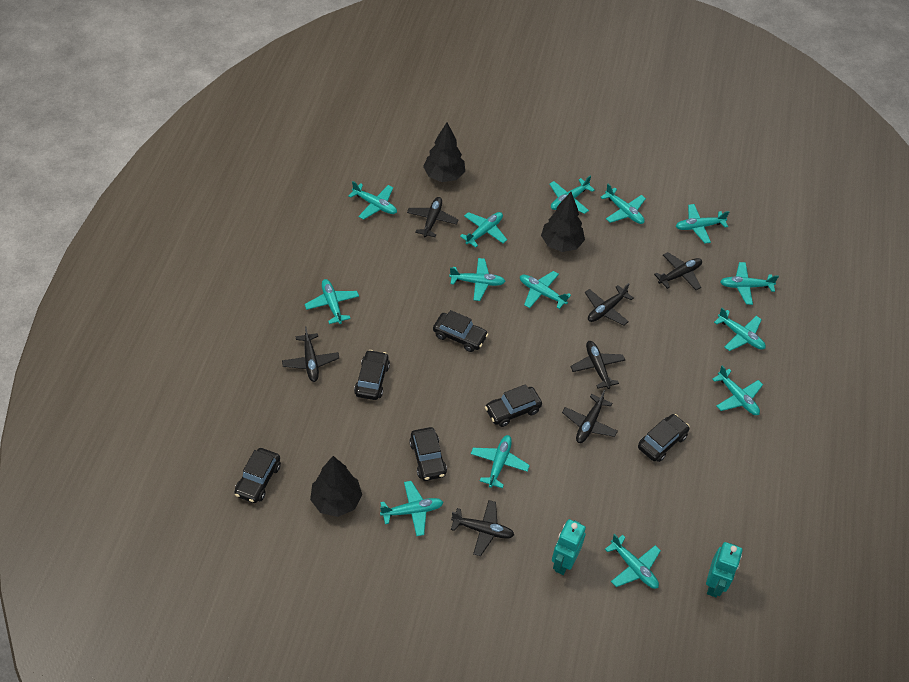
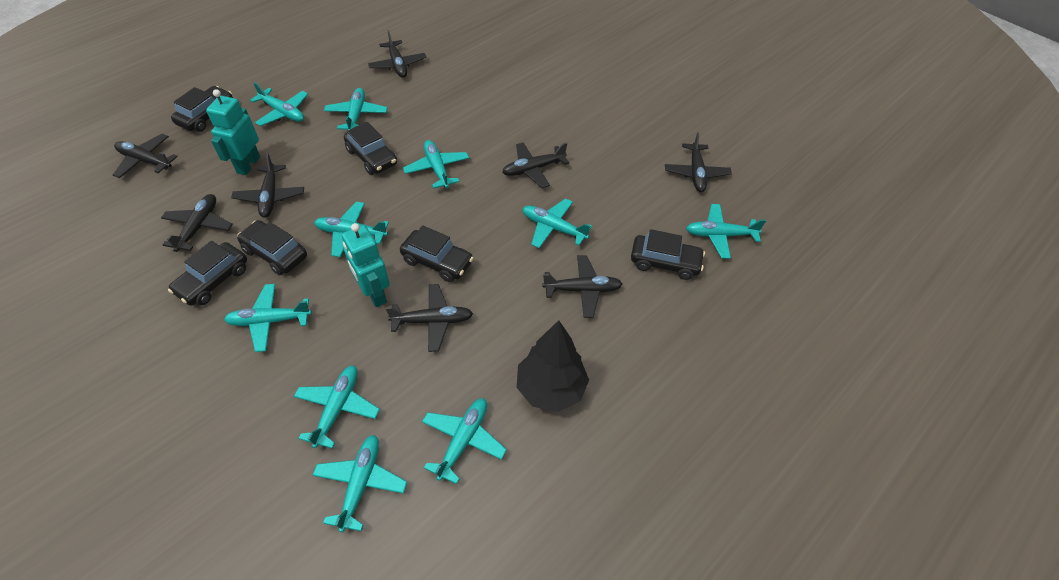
black plane: [282,326,339,382] [407,197,459,237] [451,500,514,556] [562,390,618,443] [570,341,625,389] [585,283,633,325] [654,252,702,290] = 7 -> [113,134,178,178] [161,194,233,252] [231,153,304,218] [368,30,426,78] [386,284,473,352] [502,142,569,188] [542,255,622,318] [665,132,732,192] = 8
black tree: [310,456,362,517] [423,122,465,182] [541,192,585,252] = 3 -> [517,320,589,412] = 1
turquoise plane: [304,279,359,324] [349,181,397,219] [380,481,443,536] [449,258,506,301] [460,212,507,248] [471,435,530,488] [520,271,571,309] [549,175,595,214] [600,184,646,224] [605,534,661,589] [676,204,729,244] [712,365,763,415] [714,308,766,351] [720,262,779,305] = 14 -> [224,284,312,352] [250,82,308,126] [294,365,380,449] [313,435,407,532] [314,202,389,257] [324,88,387,130] [403,140,469,189] [422,398,507,484] [522,198,592,248] [686,204,766,259] = 10

